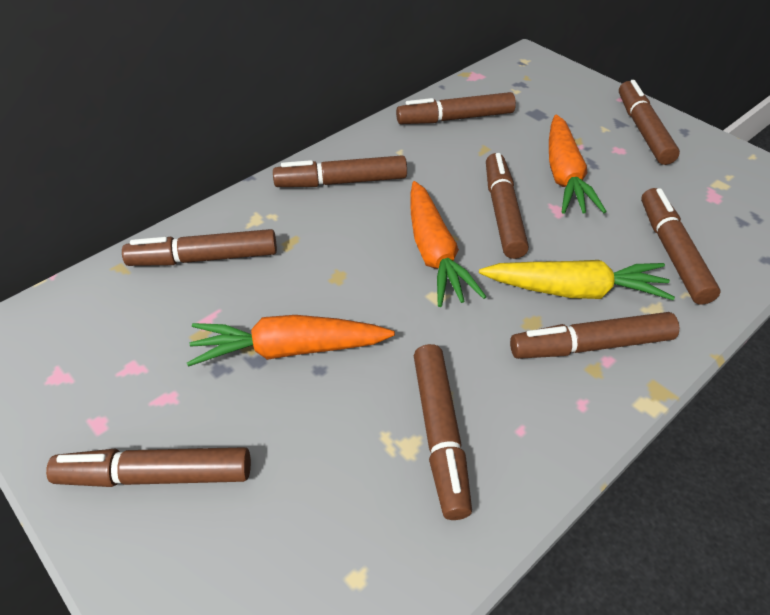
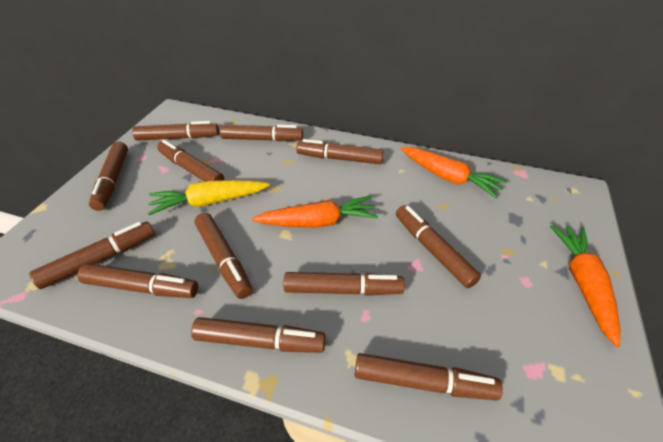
brown marker: [46,447,251,487] [122,229,277,266] [273,156,407,187] [396,92,516,124] [414,344,472,520] [486,153,529,259] [510,312,679,359] [619,80,680,165] [641,188,720,305] = 9 -> [29,221,155,289] [77,263,198,298] [89,142,128,211] [132,121,219,141] [157,140,224,182] [191,317,326,353] [195,213,253,299] [220,125,303,141] [284,272,405,296] [296,139,383,164] [354,353,503,400] [396,205,481,288] = 12

